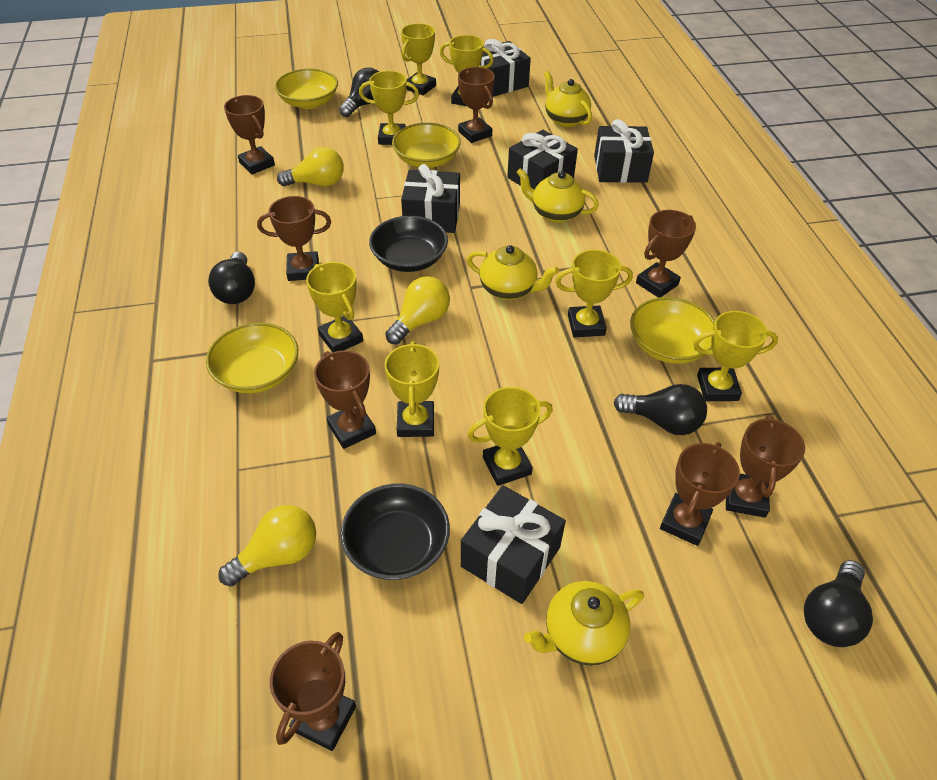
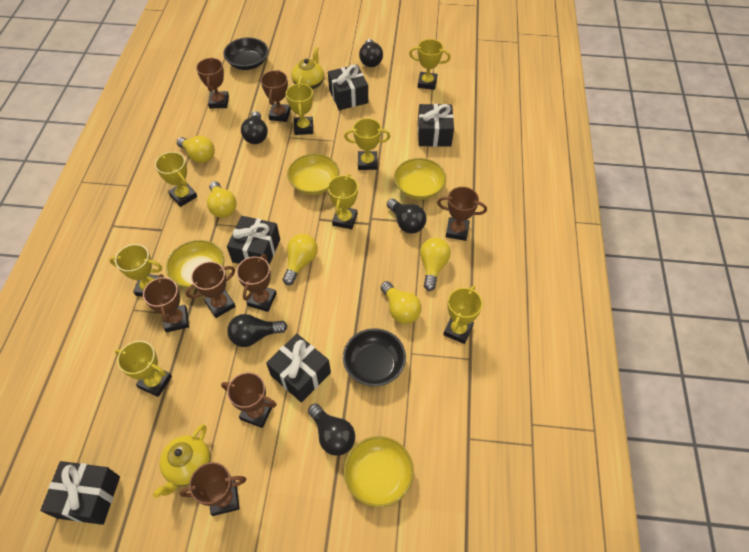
black light bulb: [208,252,255,304] [339,68,379,117] [614,384,707,435] [804,560,873,647] = 4 -> [227,314,287,347] [241,111,268,144] [308,403,355,456] [359,39,383,67] [387,199,426,234] = 5
yellow light bulb: [218,505,316,587] [277,147,344,187] [385,276,450,344] = 3 -> [177,136,215,163] [207,181,237,218] [283,234,318,285] [380,281,421,324] [420,238,451,291] = 5
yellow teapot: [467,245,559,300] [516,168,599,223] [524,581,644,666] [544,71,592,127] = 4 -> [153,424,210,498] [292,47,324,90] = 2

